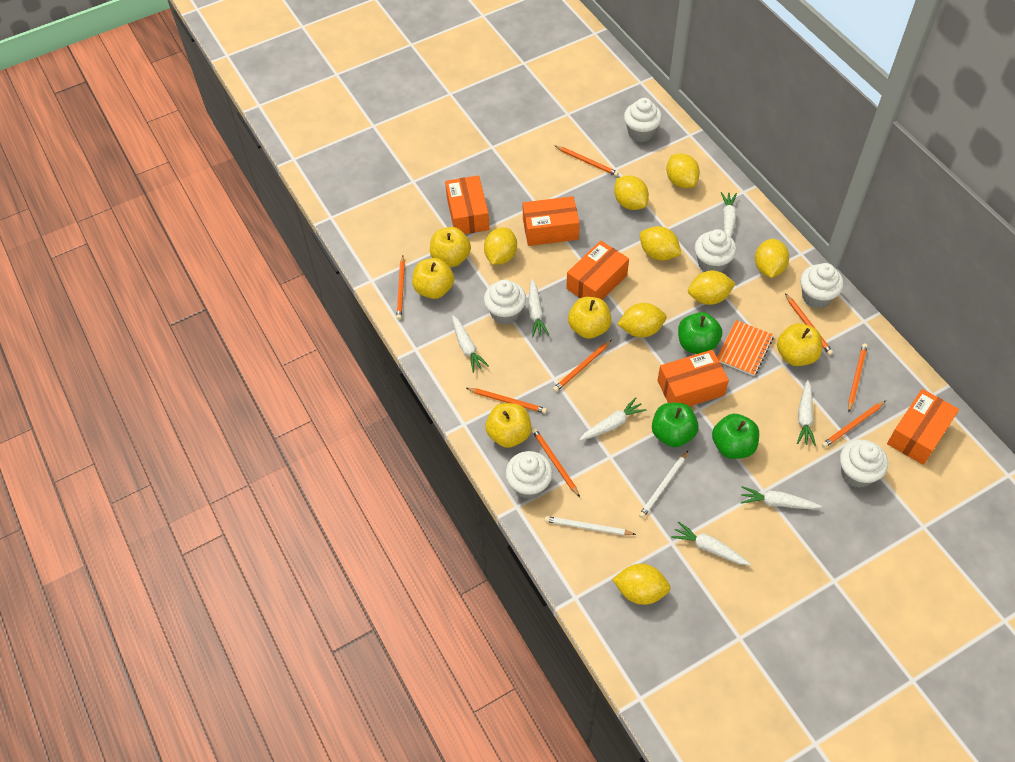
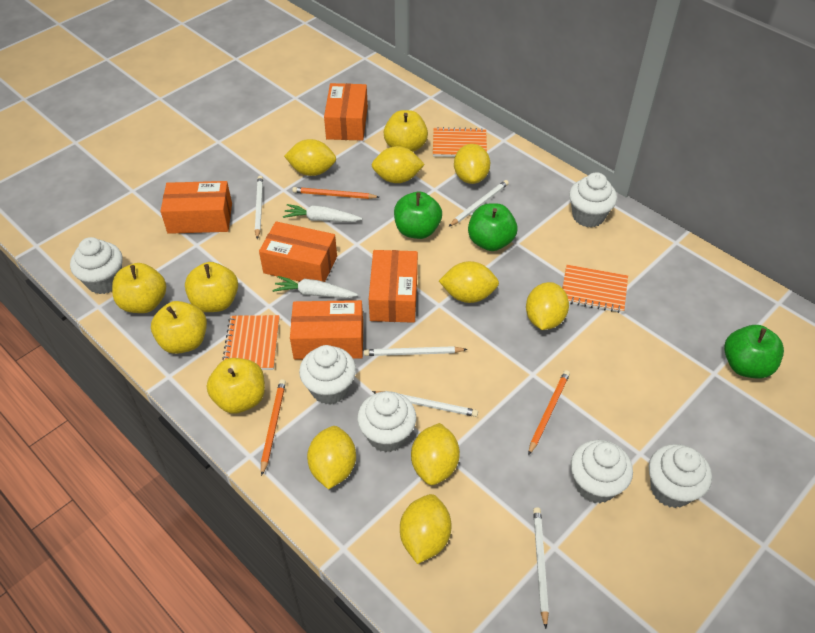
orange notebook: [717,320,774,376] = 1 -> [222,315,280,370] [433,127,487,157] [562,265,628,313] = 3
orange pencil: [396,256,405,320] [466,388,547,413] [532,428,580,497] [553,340,612,392] [555,146,619,176] [785,294,833,355] [822,401,886,448] [848,343,868,413] = 8 -> [261,379,286,476] [292,187,379,199] [528,370,570,455] = 3
white carrot: [452,315,489,373] [528,279,549,337] [579,397,647,441] [671,521,750,565] [721,192,737,237] [741,486,822,509] [797,380,816,446] = 7 -> [272,276,358,298] [283,204,362,222] = 2
white pencil: [544,516,636,535] [639,451,688,518] = 2 -> [255,176,263,239] [364,346,468,356] [372,391,478,417] [449,180,509,227] [533,507,549,629] = 5

